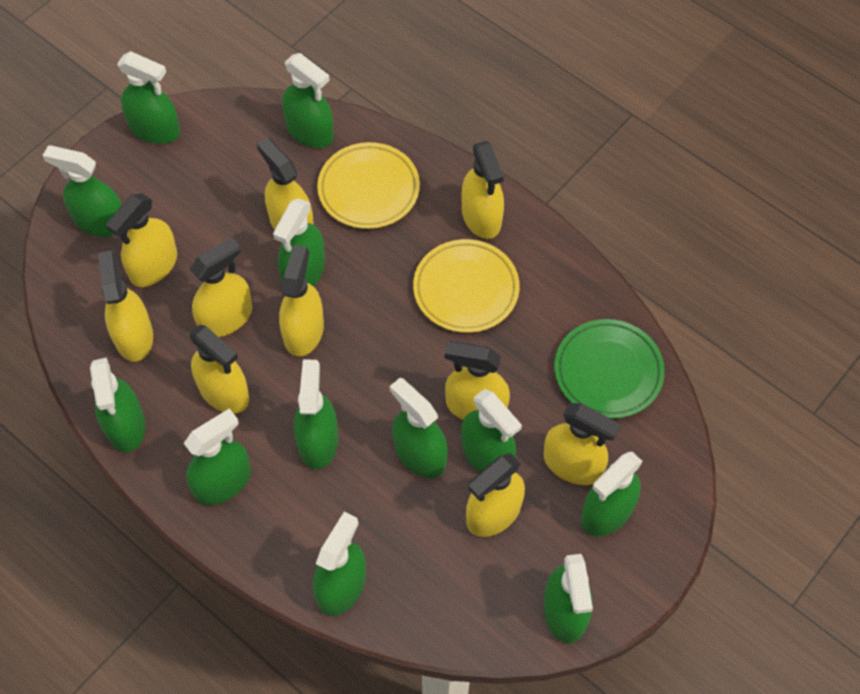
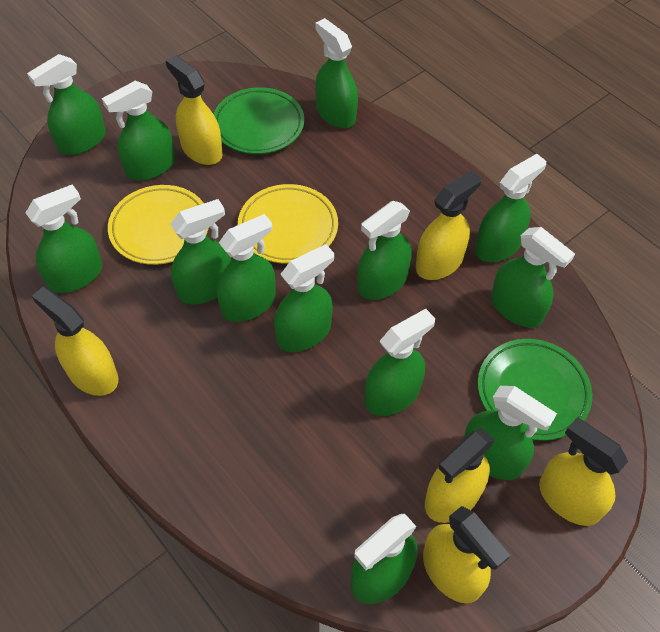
green plate: [554,319,665,419] = 1 -> [214,87,304,154] [478,339,592,441] = 2
green spray bottle: [43,146,122,237] [90,358,145,452] [117,51,180,144] [184,408,251,505] [273,198,325,286] [282,53,334,148] [294,359,338,469] [313,512,366,616] [390,378,448,478] [461,389,522,473] [543,554,593,644] [581,452,643,536] = 12 -> [26,184,102,293] [27,54,106,155] [102,81,175,180] [170,199,231,305] [217,214,276,322] [274,244,334,352] [315,18,358,128] [351,514,417,604] [358,201,412,300] [365,309,435,416] [463,386,557,480] [475,154,546,262] [491,227,575,327] = 13
yellow spray bottle: [98,251,153,362] [106,193,177,287] [190,237,252,337] [190,324,249,413] [257,138,314,230] [279,245,324,357] [445,341,510,420] [461,141,504,239] [466,453,525,537] [544,403,621,485] = 10 -> [32,287,118,396] [165,55,223,165] [416,170,481,280] [423,506,510,603] [425,429,495,523] [539,418,628,526] = 6

